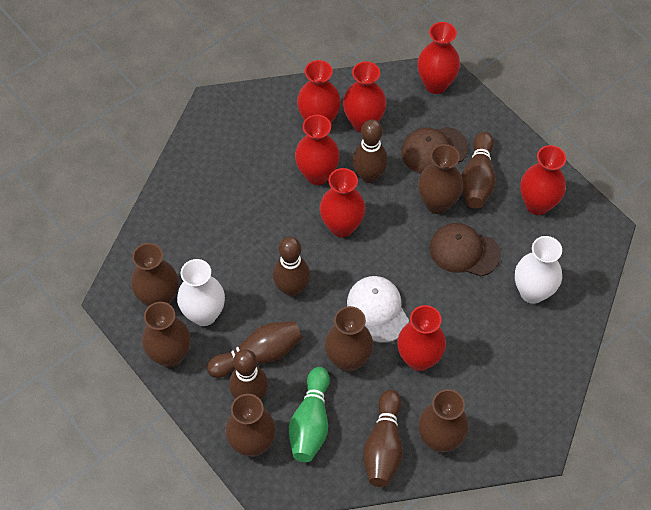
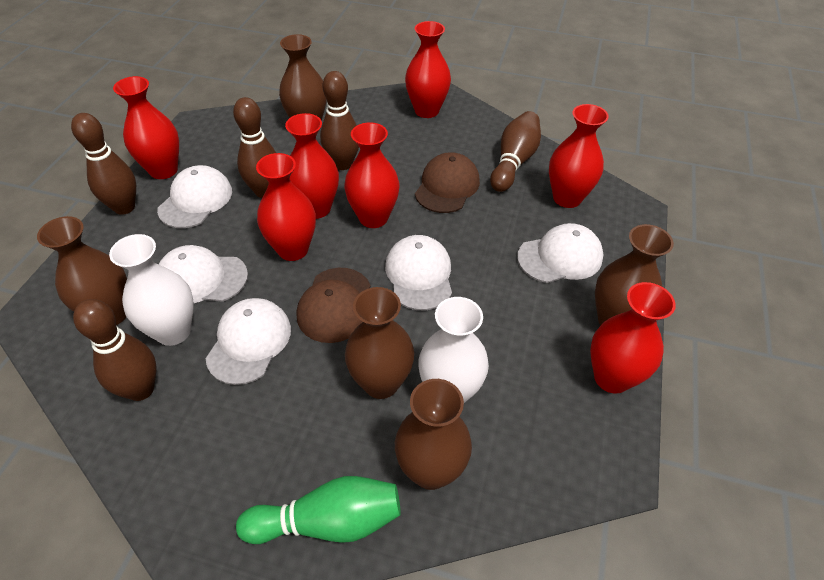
brown bowling pin: [207,321,303,378] [229,349,268,400] [273,237,310,296] [352,120,388,183] [363,390,403,487] [461,132,496,209] = 6 -> [71,113,136,215] [73,299,157,401] [233,97,276,198] [320,71,359,170] [490,111,541,192] = 5
brown vase: [131,243,178,306] [142,302,191,368] [225,394,276,457] [325,306,373,372] [418,144,463,214] [418,389,469,453] = 6 -> [37,216,127,325] [279,34,327,121] [345,287,414,399] [395,379,472,490] [595,224,674,326] = 5
white cap: [347,276,409,343] = 1 -> [157,165,232,228] [158,245,248,303] [205,298,291,385] [385,235,452,310] [517,223,603,283] = 5

